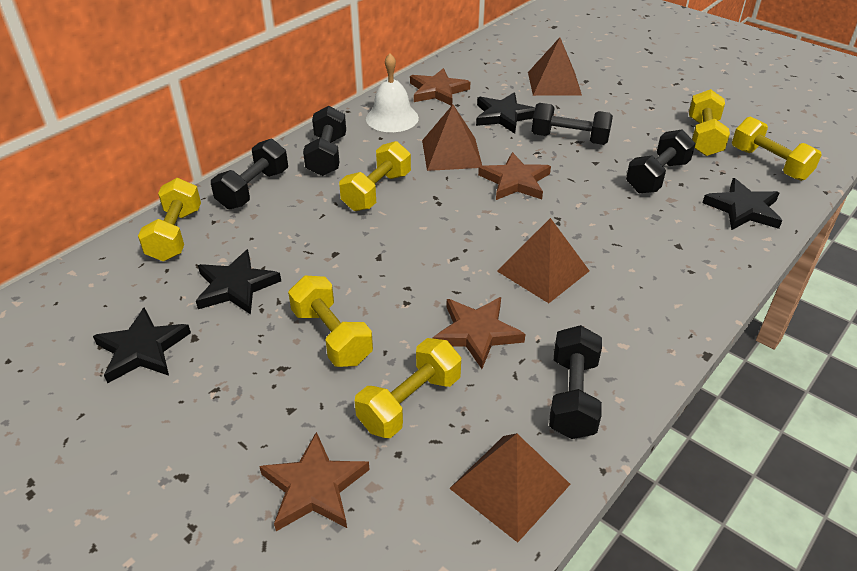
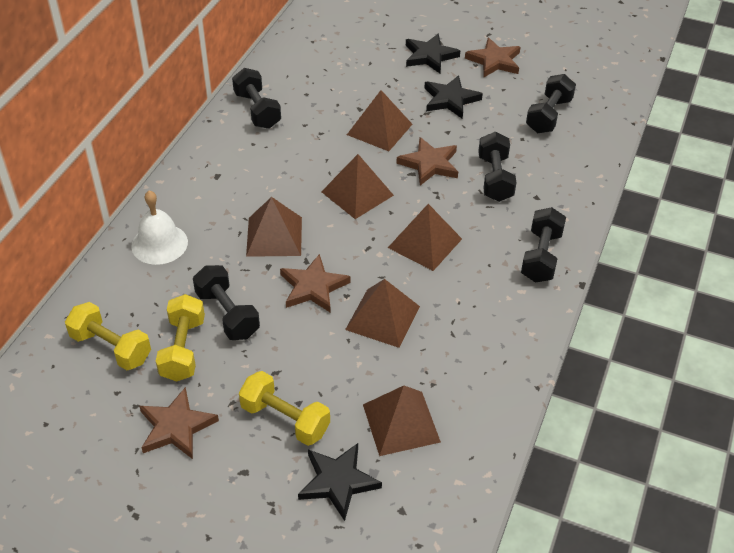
black star: [93,307,191,384] [196,249,281,314] [476,92,535,134] [702,178,782,230] = 4 -> [298,443,382,521] [406,34,460,73] [425,75,483,119] = 3
brown pyramid: [422,105,482,171] [449,433,571,543] [497,218,589,303] [528,37,582,96] = 4 -> [246,197,302,257] [321,154,394,219] [345,279,420,348] [347,90,413,151] [363,386,441,456] [388,204,462,271] = 6
yellow dumbbell: [138,178,201,261] [288,276,373,367] [339,141,411,211] [355,338,461,438] [689,89,730,156] [732,117,822,181] = 6 -> [65,302,151,370] [156,294,205,382] [239,371,330,446] = 3

